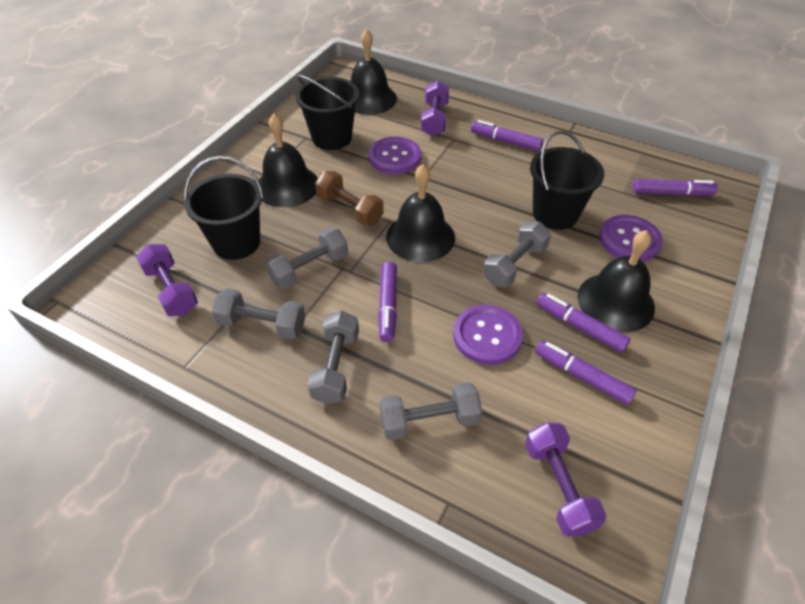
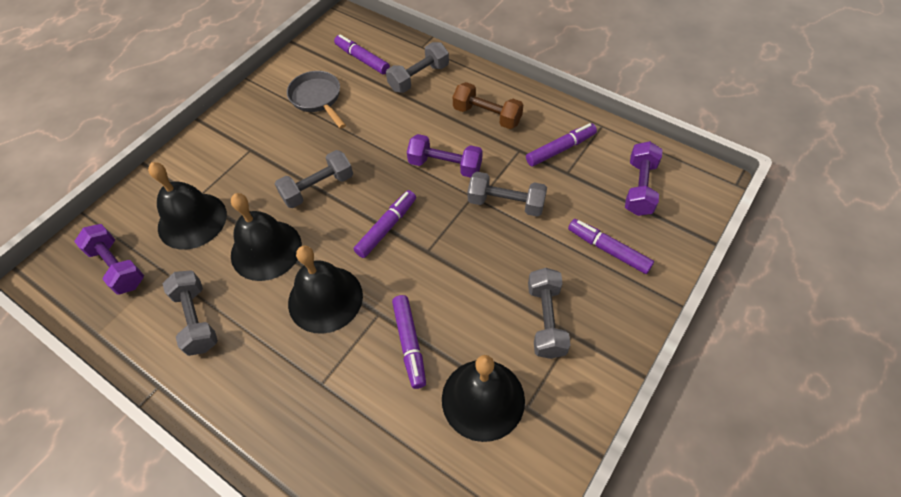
black bucket: [184,156,264,260] [295,75,359,150] [530,130,604,230] = 3 -> none = 0
grey pan: none = 0 -> [287,71,346,129] = 1
purple button: [369,137,421,174] [453,305,523,365] [599,215,663,261] = 3 -> none = 0

